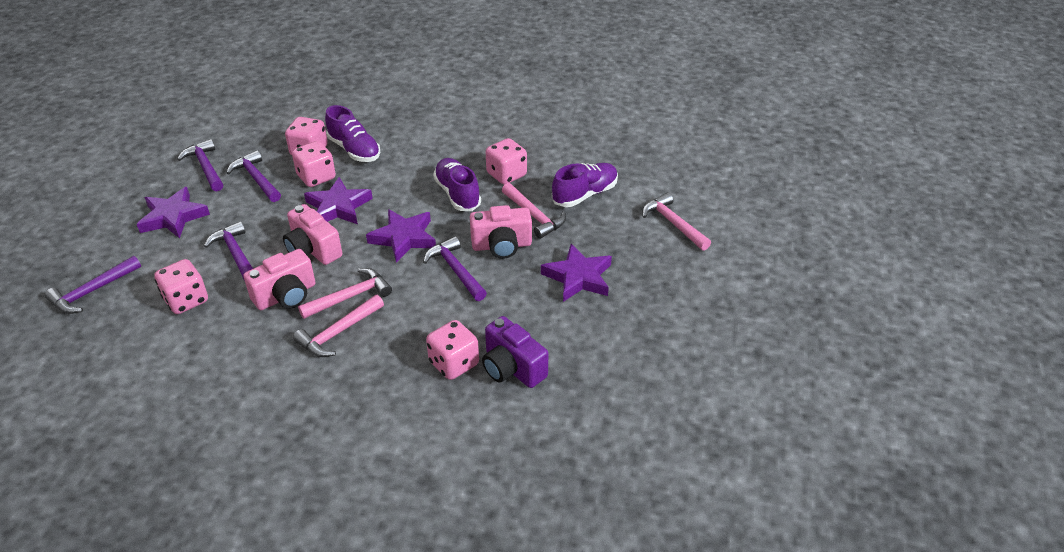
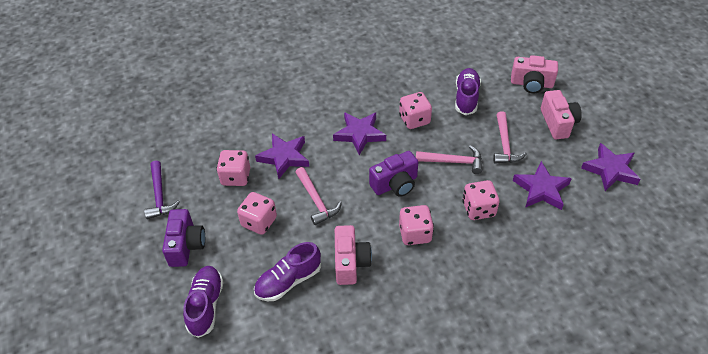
pink hammer: [293,295,384,357] [298,268,392,319] [502,183,566,239] [642,192,711,251] = 4 -> [295,167,342,225] [416,145,482,174] [493,111,527,163] = 3
purple camera: [482,316,548,388] = 1 -> [162,209,205,267] [369,151,418,197] = 2
purple hammer: [45,256,141,314] [177,139,223,191] [204,221,253,281] [227,150,281,202] [423,236,487,301] = 5 -> [144,161,180,219] = 1

